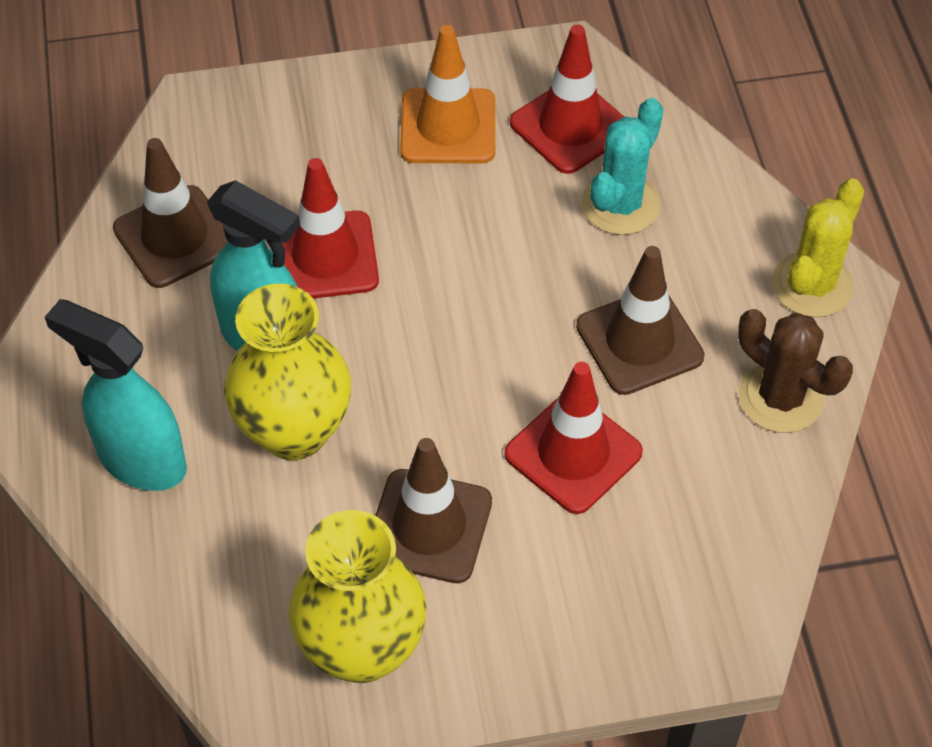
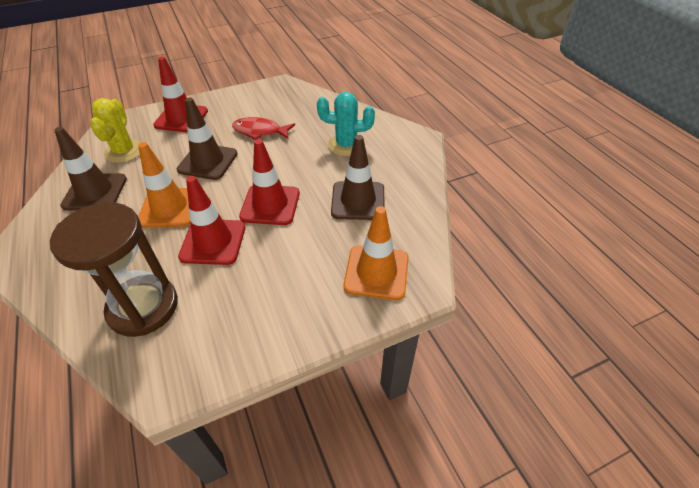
brown cactus: [738,309,853,433] = 1 -> none = 0
brown hourglass: none = 0 -> [50,202,178,337] = 1
orange traffic cone: [400,25,495,163] = 1 -> [138,142,191,228] [343,206,409,300] = 2
red fish: none = 0 -> [232,117,295,140] = 1
turquoise spray bottle: [45,299,187,491] [207,180,300,351] = 2 -> none = 0
yellow vase: [224,284,351,460] [289,510,427,683] = 2 -> none = 0

